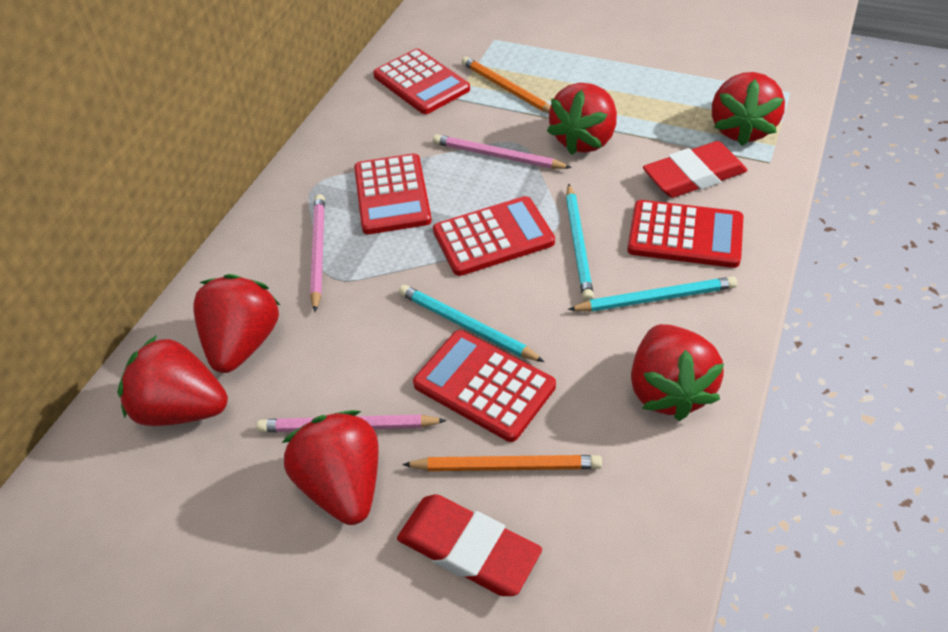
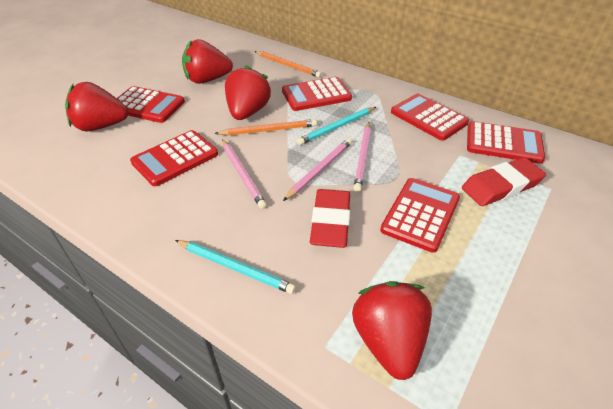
red calculator: [354,153,432,234] [373,49,470,114] [413,330,556,442] [433,196,555,276] [627,200,743,268] = 5 -> [117,86,185,123] [130,130,218,186] [282,77,352,111] [380,178,460,253] [391,94,469,141] [467,121,545,164] = 6
red strawberry: [117,335,228,426] [193,274,280,373] [282,410,378,525] [547,83,617,155] [631,324,724,421] [712,72,785,146] = 6 -> [65,82,128,131] [182,39,233,84] [225,65,271,120] [352,281,432,380] = 4
turquoise pencil: [399,285,544,362] [566,184,594,301] [568,277,737,312] = 3 -> [175,240,296,294] [297,107,376,145] = 2

